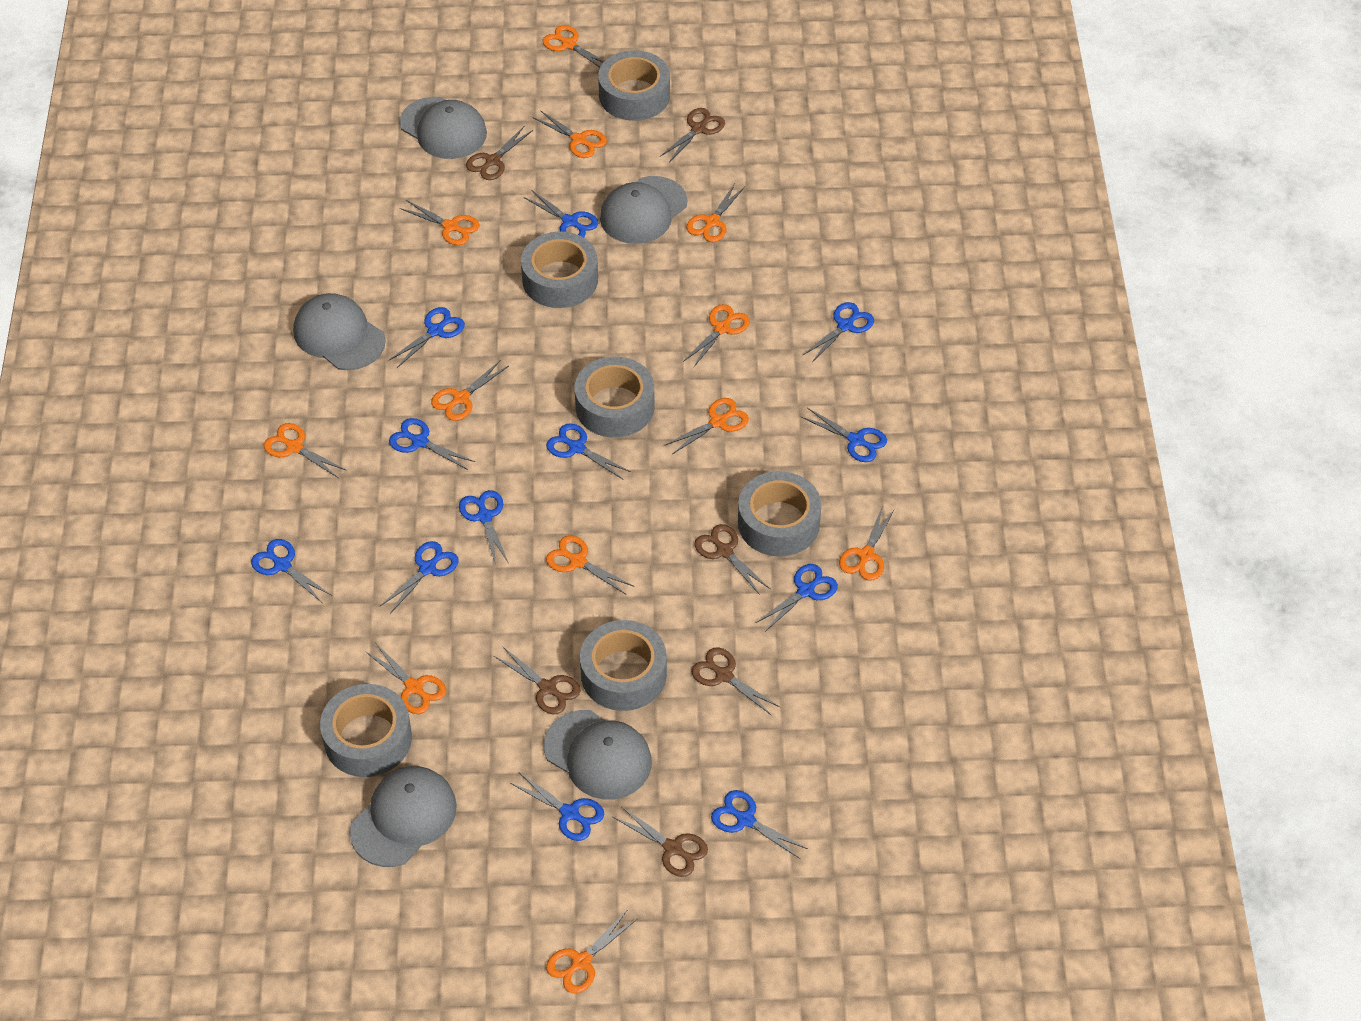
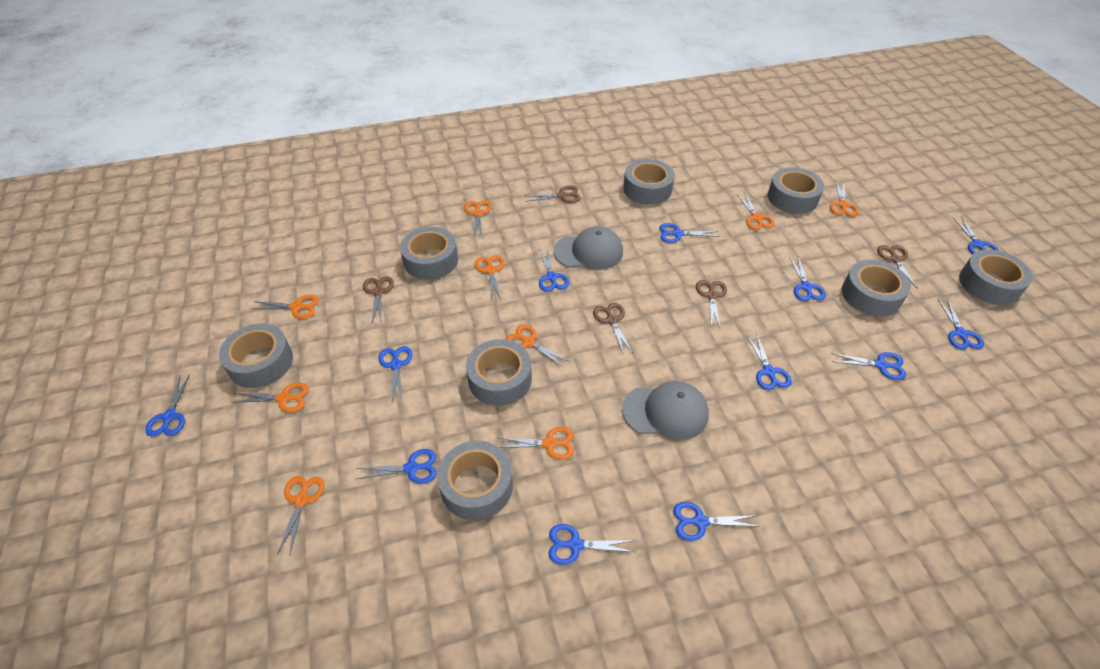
brown scissors: [466,126,533,180] [494,647,581,714] [613,806,708,877] [661,108,725,162] [691,647,780,716] [694,524,770,595] = 6 -> [363,276,394,322] [525,185,580,203] [593,303,633,355] [696,280,727,329] [877,245,918,289] = 5
grey cap: [293,293,386,370] [350,766,457,867] [400,97,487,159] [544,710,652,800] [600,176,687,244] = 5 -> [554,226,623,270] [622,381,709,440] = 2
grey tape: [320,684,412,777] [521,232,598,308] [575,357,655,438] [580,620,667,711] [598,50,670,121] [738,471,821,557] = 6 -> [219,323,293,388] [400,227,458,280] [437,441,513,520] [466,339,532,406] [623,159,675,205] [768,167,824,214] [842,260,911,317] [959,249,1033,305] = 8
orange scissors: [264,423,347,478] [365,642,446,714] [400,200,480,245] [431,360,509,421] [534,110,607,158] [542,25,605,68] [546,536,634,595] [546,911,638,994] [665,398,749,454] [683,304,750,368] [686,183,745,242] [839,505,895,580] = 12 -> [232,383,309,413] [252,295,319,319] [277,476,325,556] [464,201,492,237] [475,255,504,300] [497,427,574,460] [506,324,570,367] [737,193,774,230] [830,182,858,216] = 9

